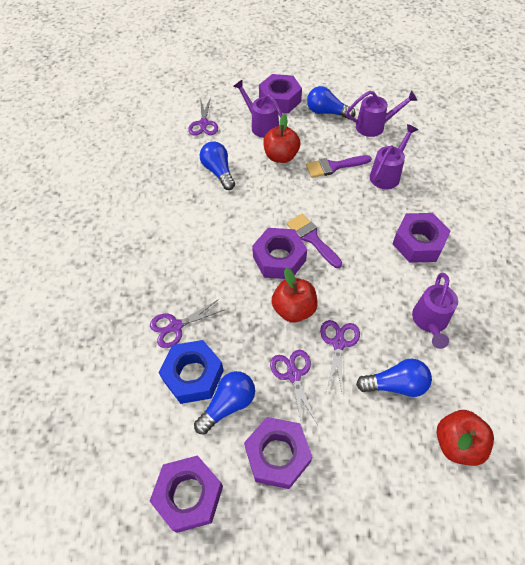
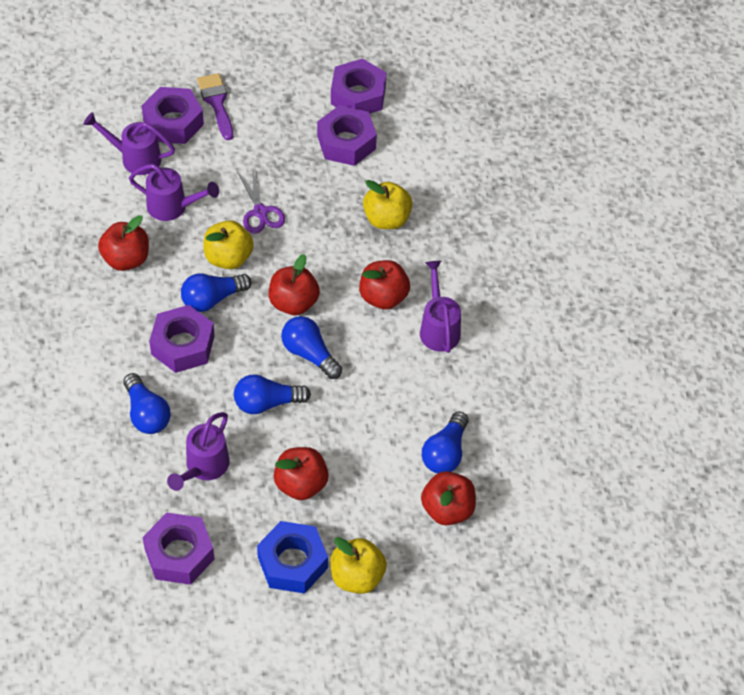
blue light bulb: [194,371,255,435] [200,142,235,190] [307,86,355,119] [356,359,432,397] = 4 -> [123,373,171,434] [181,273,252,312] [234,374,311,414] [281,316,342,379] [422,411,468,474] = 5
purple brush: [287,214,342,268] [306,155,372,178] = 2 -> [197,73,233,140] = 1
purple scissors: [150,299,224,348] [188,97,218,136] [270,350,318,426] [320,320,360,392] = 4 -> [237,167,285,234] = 1
red apple: [263,114,300,163] [271,268,318,323] [436,410,494,466] = 3 -> [98,215,149,271] [269,254,320,315] [274,447,329,500] [359,260,410,310] [421,471,476,525] = 5
yellow apple: none = 0 -> [203,220,254,269] [330,537,387,594] [363,180,413,229] = 3

